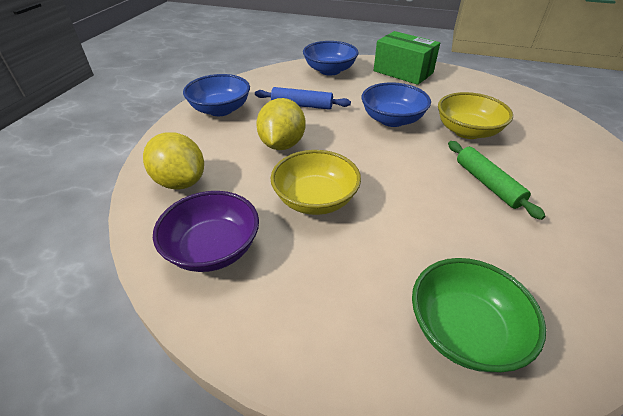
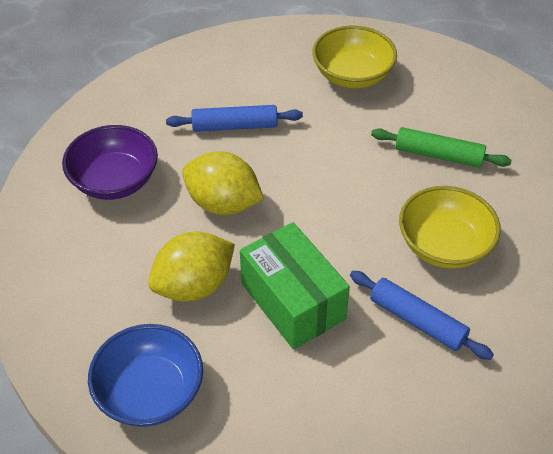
blue bowl: [183,74,250,116] [303,41,359,75] [361,82,431,127] = 3 -> [88,324,203,427] = 1
blue rolling pin: [255,87,351,110] = 1 -> [166,105,303,132] [350,271,494,360] = 2
green bowl: [412,258,546,373] = 1 -> none = 0

